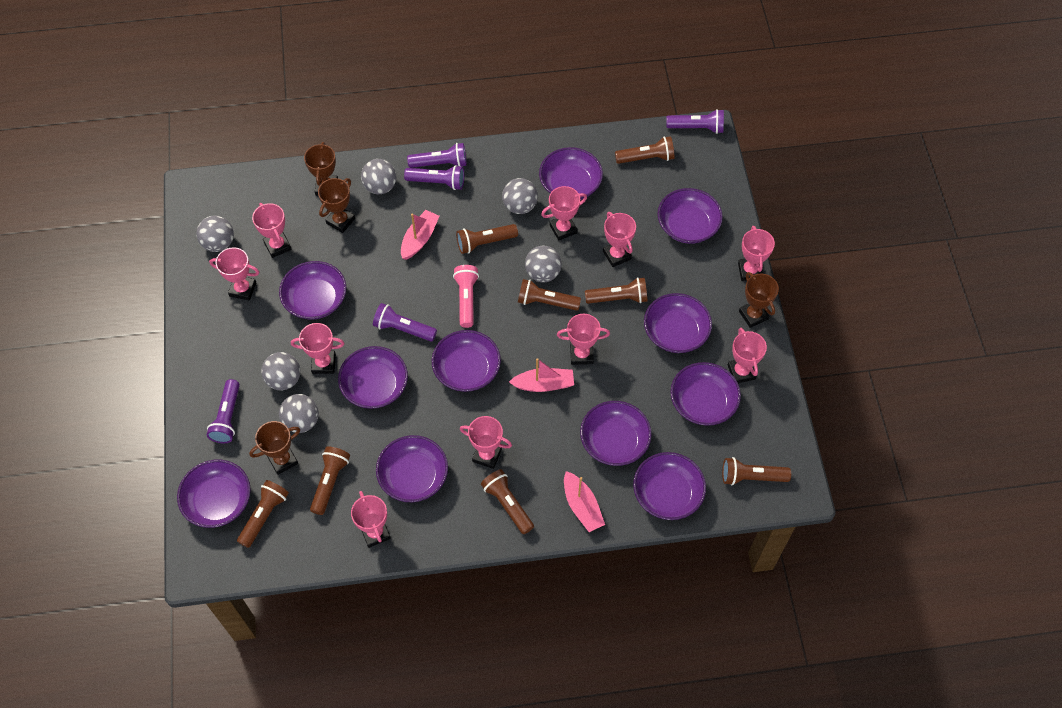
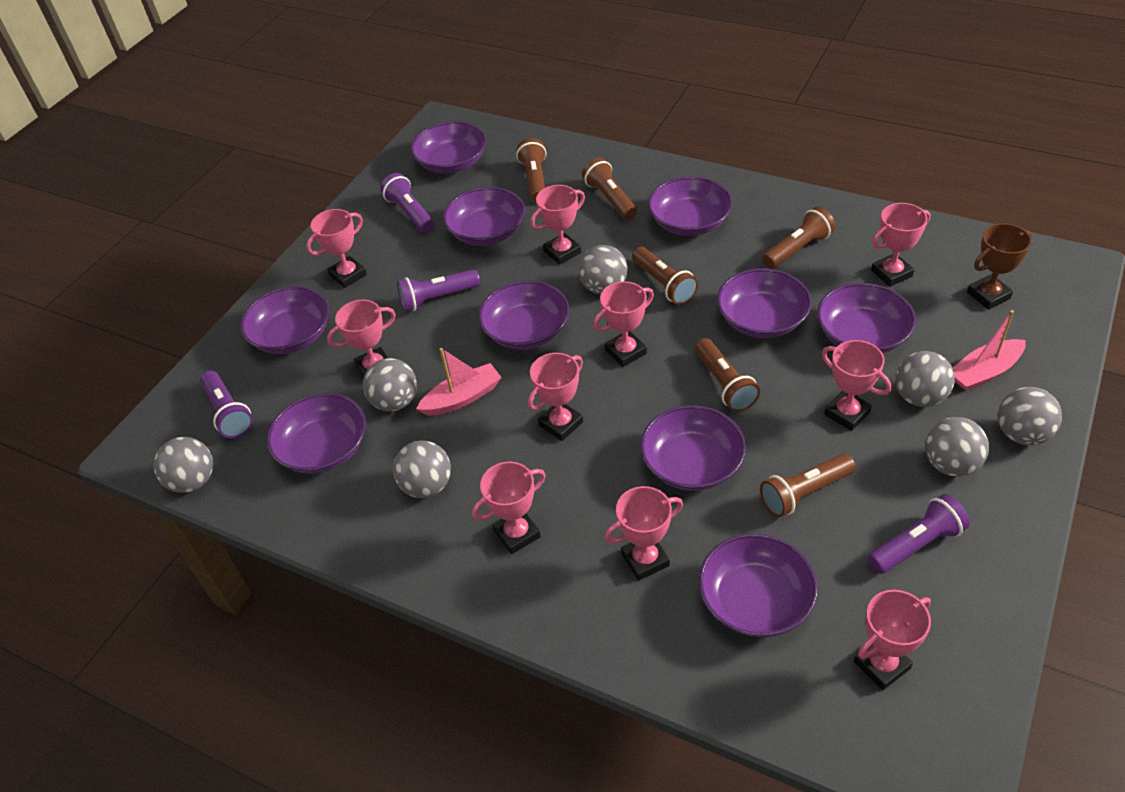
brown flashlight: [237,480,289,548] [310,446,350,515] [456,224,518,254] [481,469,534,534] [518,279,581,311] [585,277,647,304] [615,136,674,164] [722,457,791,485] = 8 -> [516,138,546,202] [582,158,637,220] [632,247,698,305] [695,338,760,412] [760,454,856,517] [763,207,835,269] = 6
brown trophy: [249,421,300,475] [304,142,338,196] [318,178,355,233] [739,272,779,328] = 4 -> [967,223,1032,309] = 1
grey ball: [196,216,234,252] [261,352,301,390] [279,394,319,433] [361,159,397,194] [502,178,538,214] [525,246,562,282] = 6 -> [153,437,213,493] [363,358,417,411] [393,440,451,498] [579,245,628,294] [895,351,955,407] [925,417,989,477] [998,387,1062,445] = 7
pink boat: [401,210,440,260] [509,358,574,392] [564,471,605,532] = 3 -> [416,348,502,416] [953,310,1026,391] = 2
pink flashlight: [453,265,479,328] = 1 -> none = 0
purple bowl: [177,460,251,528] [279,261,347,319] [338,346,408,409] [376,435,448,502] [432,330,501,392] [539,147,603,200] [580,401,652,466] [633,452,706,520] [644,293,712,353] [657,188,723,244] [670,362,741,426] = 11 -> [240,286,330,354] [267,393,366,474] [411,121,486,174] [443,187,525,246] [478,281,570,350] [640,405,746,491] [648,176,733,236] [699,534,818,637] [717,268,812,338] [817,283,916,353] = 10
purple flashlight: [207,379,240,443] [373,303,437,341] [404,165,464,190] [407,143,467,168] [666,109,724,134] = 5 -> [200,371,253,438] [380,173,434,233] [397,269,480,312] [868,494,970,574] = 4

